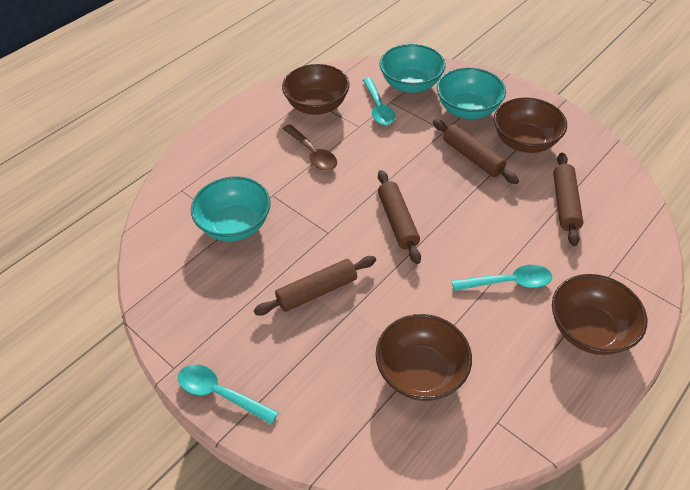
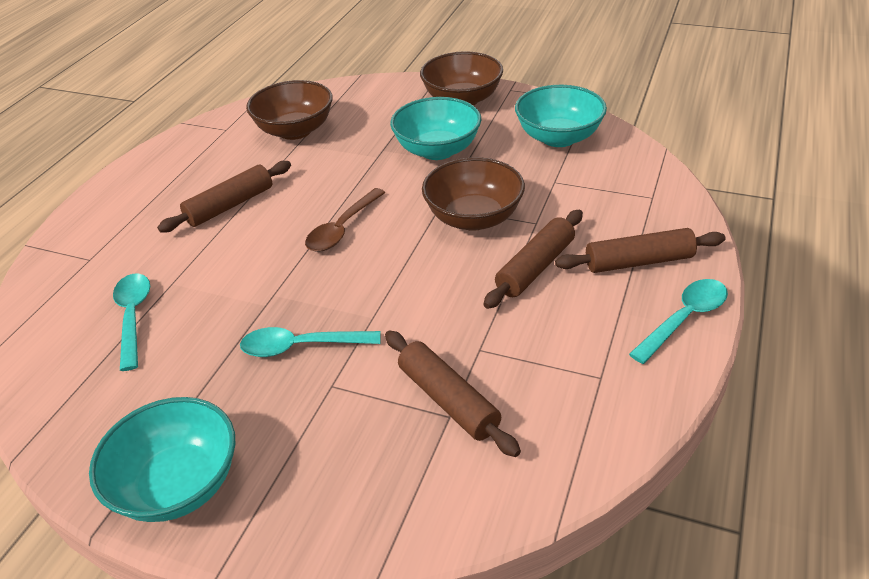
brown bowl: [282,64,350,115] [376,314,472,401] [494,98,567,153] [552,274,647,355] = 4 -> [246,80,333,140] [420,51,503,106] [422,157,525,231] = 3

